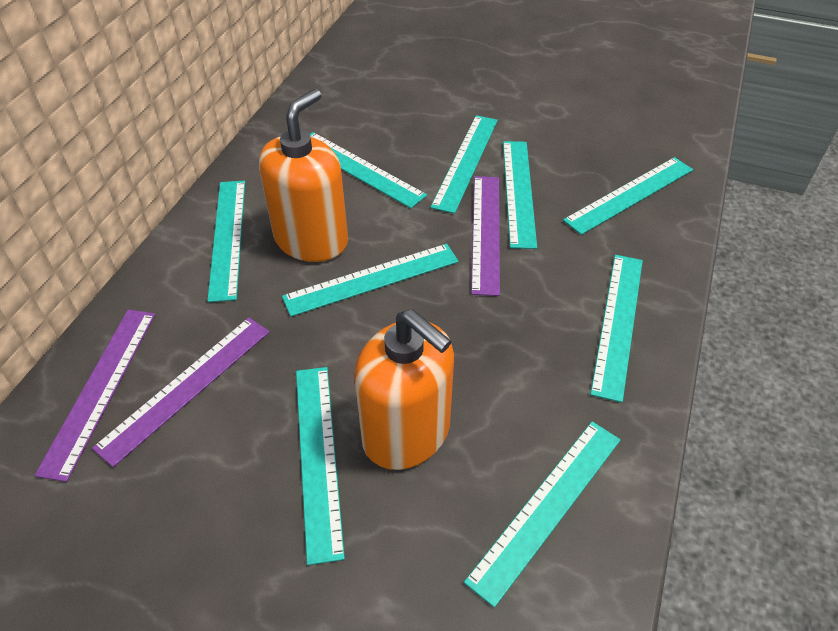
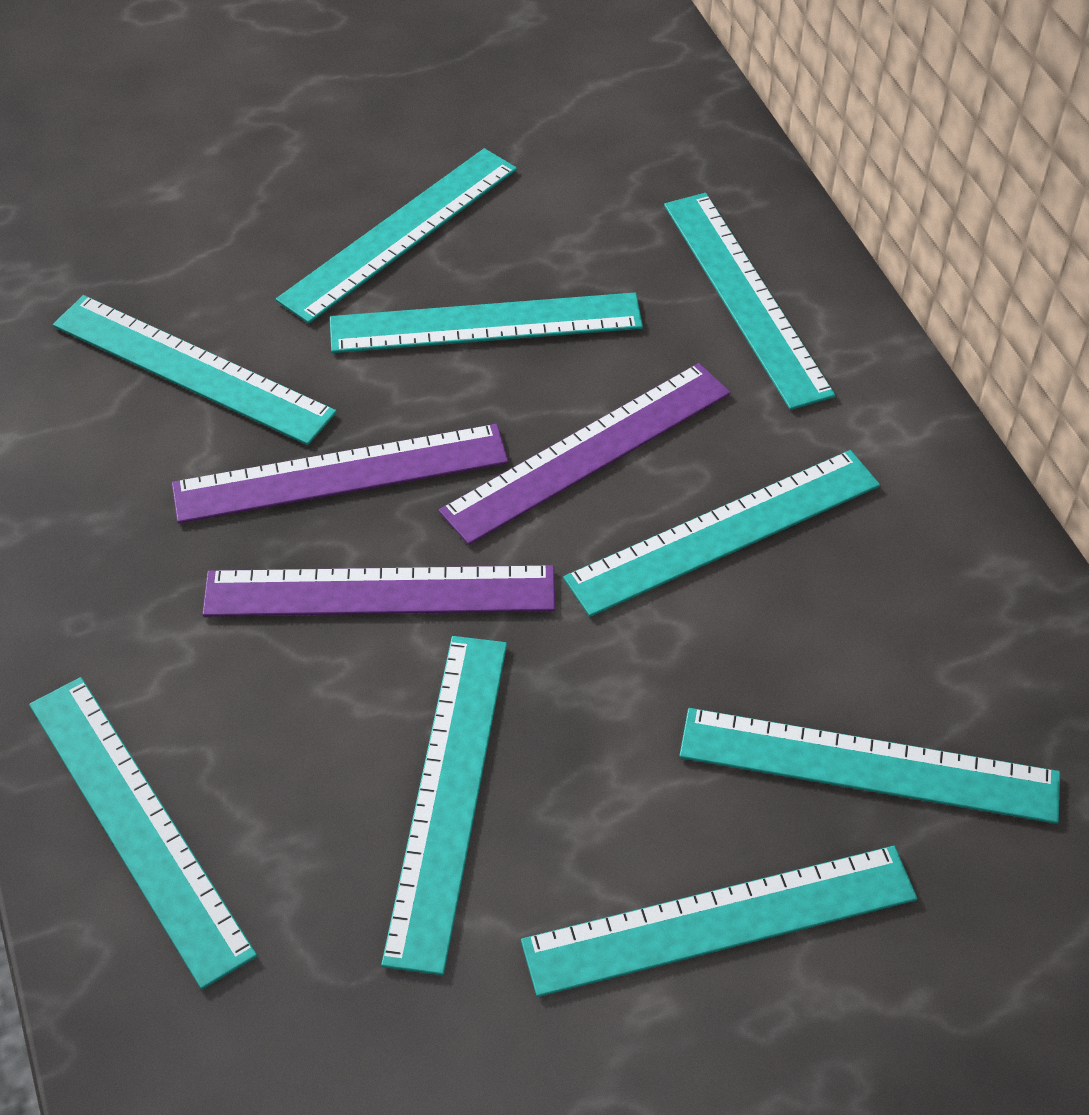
orange soap dispenser: [259,89,348,262] [354,309,454,470] = 2 -> none = 0

